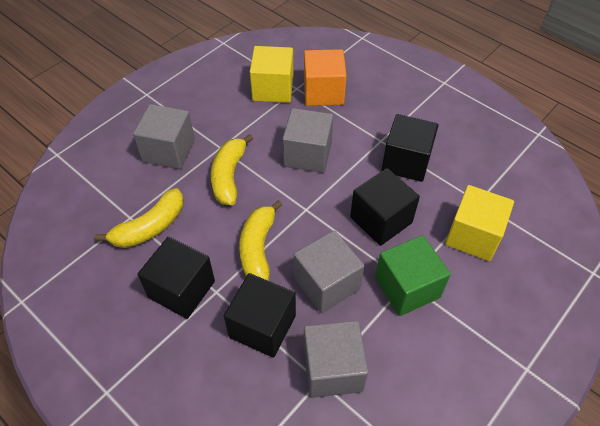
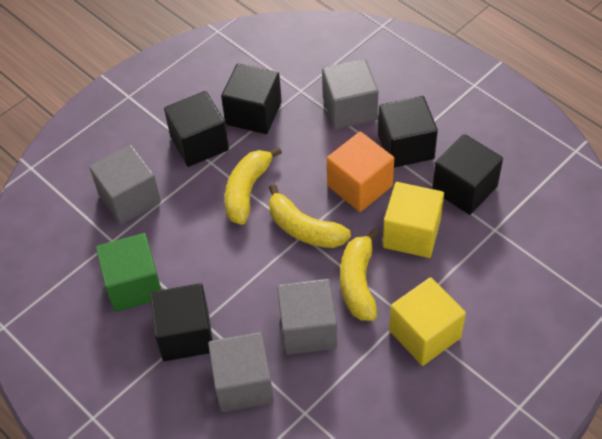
black cube: [137,237,215,319] [224,273,296,358] [350,168,420,246] [381,114,439,182] = 4 -> [150,283,213,361] [164,91,229,167] [221,63,282,134] [378,96,438,168] [432,134,503,215] = 5

